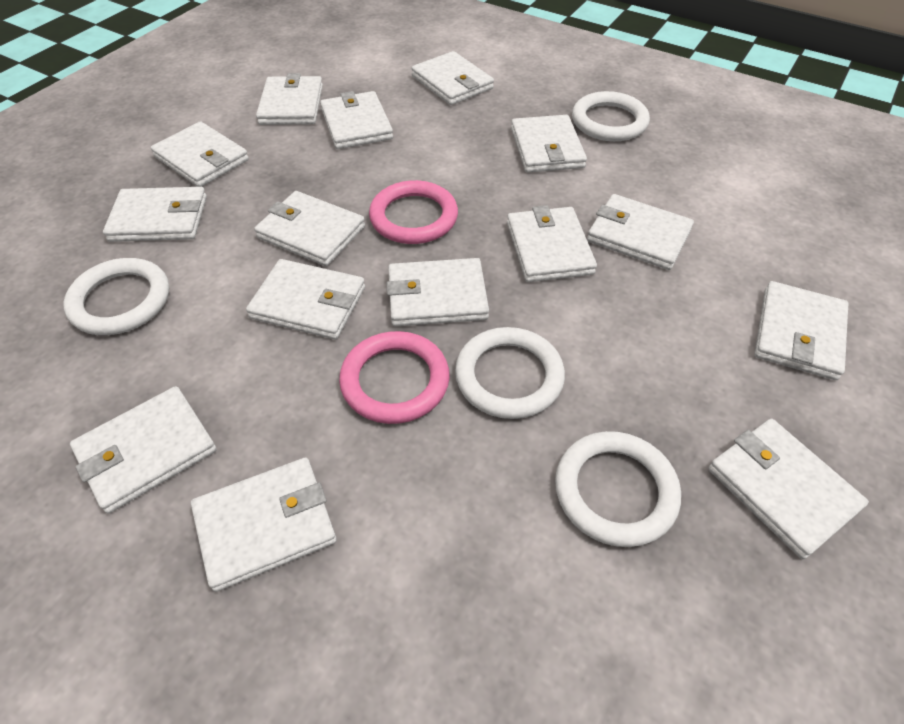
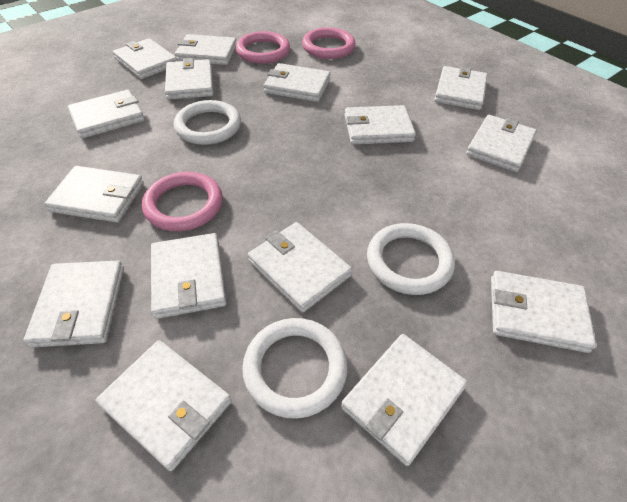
pink ring: [339,331,450,424] [369,180,458,244] = 2 -> [142,172,223,231] [236,31,290,64] [302,27,356,59] = 3
white ring: [63,258,169,335] [455,327,565,419] [555,431,681,547] [572,91,650,141] = 4 -> [174,100,241,145] [242,318,347,419] [367,223,455,295] = 3

